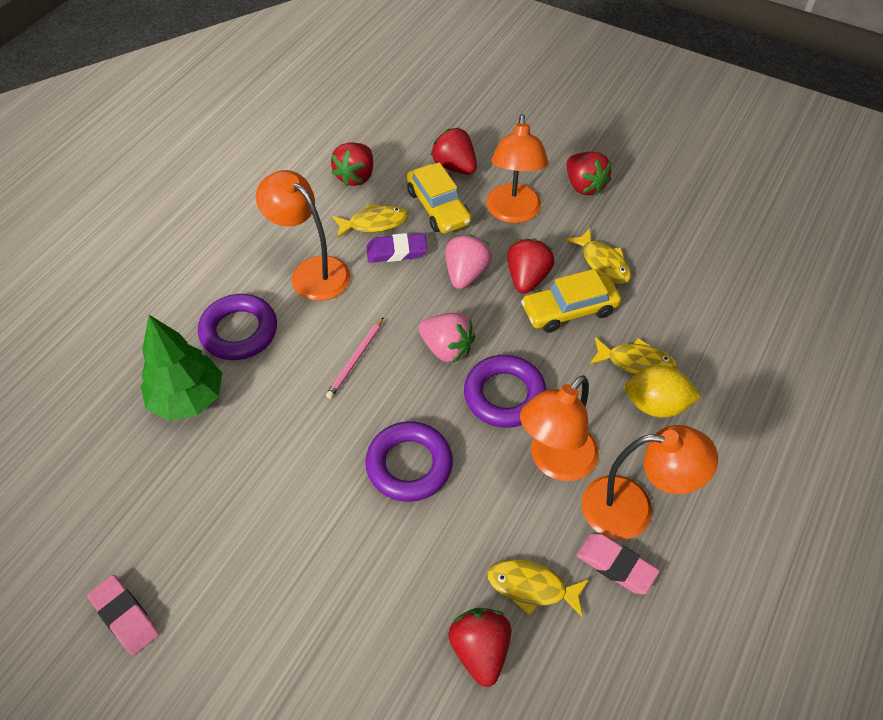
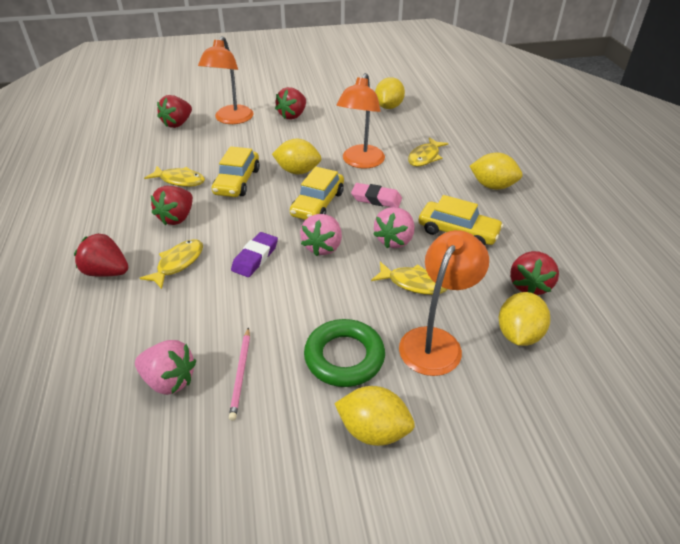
green ring: none = 0 -> [304,319,385,387] = 1
green tree: [141,315,222,421] = 1 -> none = 0
orange lamp: [256,170,351,301] [486,114,548,223] [520,375,599,481] [581,425,718,540] = 4 -> [198,36,253,124] [337,73,385,169] [399,230,489,376] = 3
pink eraser: [87,575,159,656] [577,533,659,594] = 2 -> [351,183,402,208] = 1
pink strawberry: [418,313,475,363] [445,234,492,289] = 2 -> [135,340,196,395] [300,214,342,256] [373,207,414,248] = 3
purple ring: [198,294,277,360] [365,421,453,502] [464,355,547,428] = 3 -> none = 0
yellow car: [407,162,472,234] [521,269,621,333] = 2 -> [211,146,260,197] [290,167,344,220] [419,195,504,246] = 3
yellow lemon: [624,365,701,418] = 1 -> [272,139,321,174] [334,386,415,446] [375,77,405,109] [470,153,522,190] [499,292,550,346] = 5

